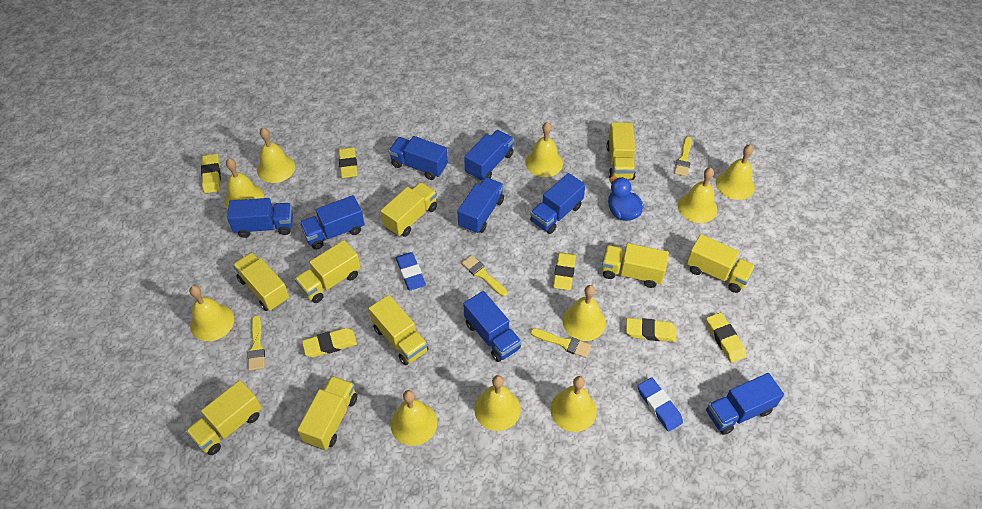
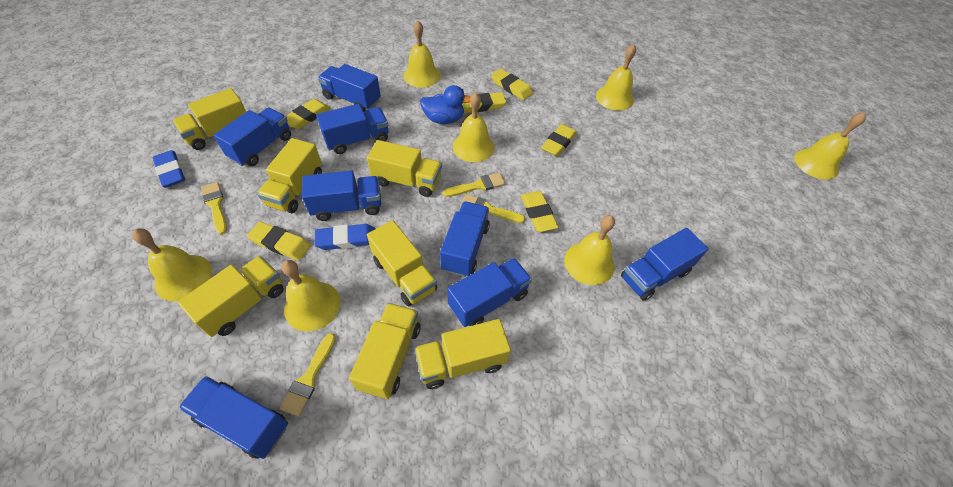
yellow bell: [189,285,234,341] [225,158,264,209] [257,128,295,183] [391,390,437,446] [474,375,521,431] [525,122,563,177] [550,376,597,432] [563,285,606,341] [678,168,717,223] [716,144,755,200] = 10 -> [132,228,212,301] [282,260,340,331] [403,21,441,88] [453,93,494,162] [564,215,615,285] [596,44,636,111] [794,112,866,180] = 7
yellow truck: [186,380,262,455] [233,252,289,311] [295,240,361,303] [297,376,357,450] [369,295,429,365] [380,182,437,237] [602,243,669,288] [606,122,636,180] [687,234,755,293] = 9 -> [172,88,246,150] [178,256,284,337] [257,138,322,213] [349,303,420,399] [367,140,442,197] [367,220,437,306] [414,319,511,389] = 7

